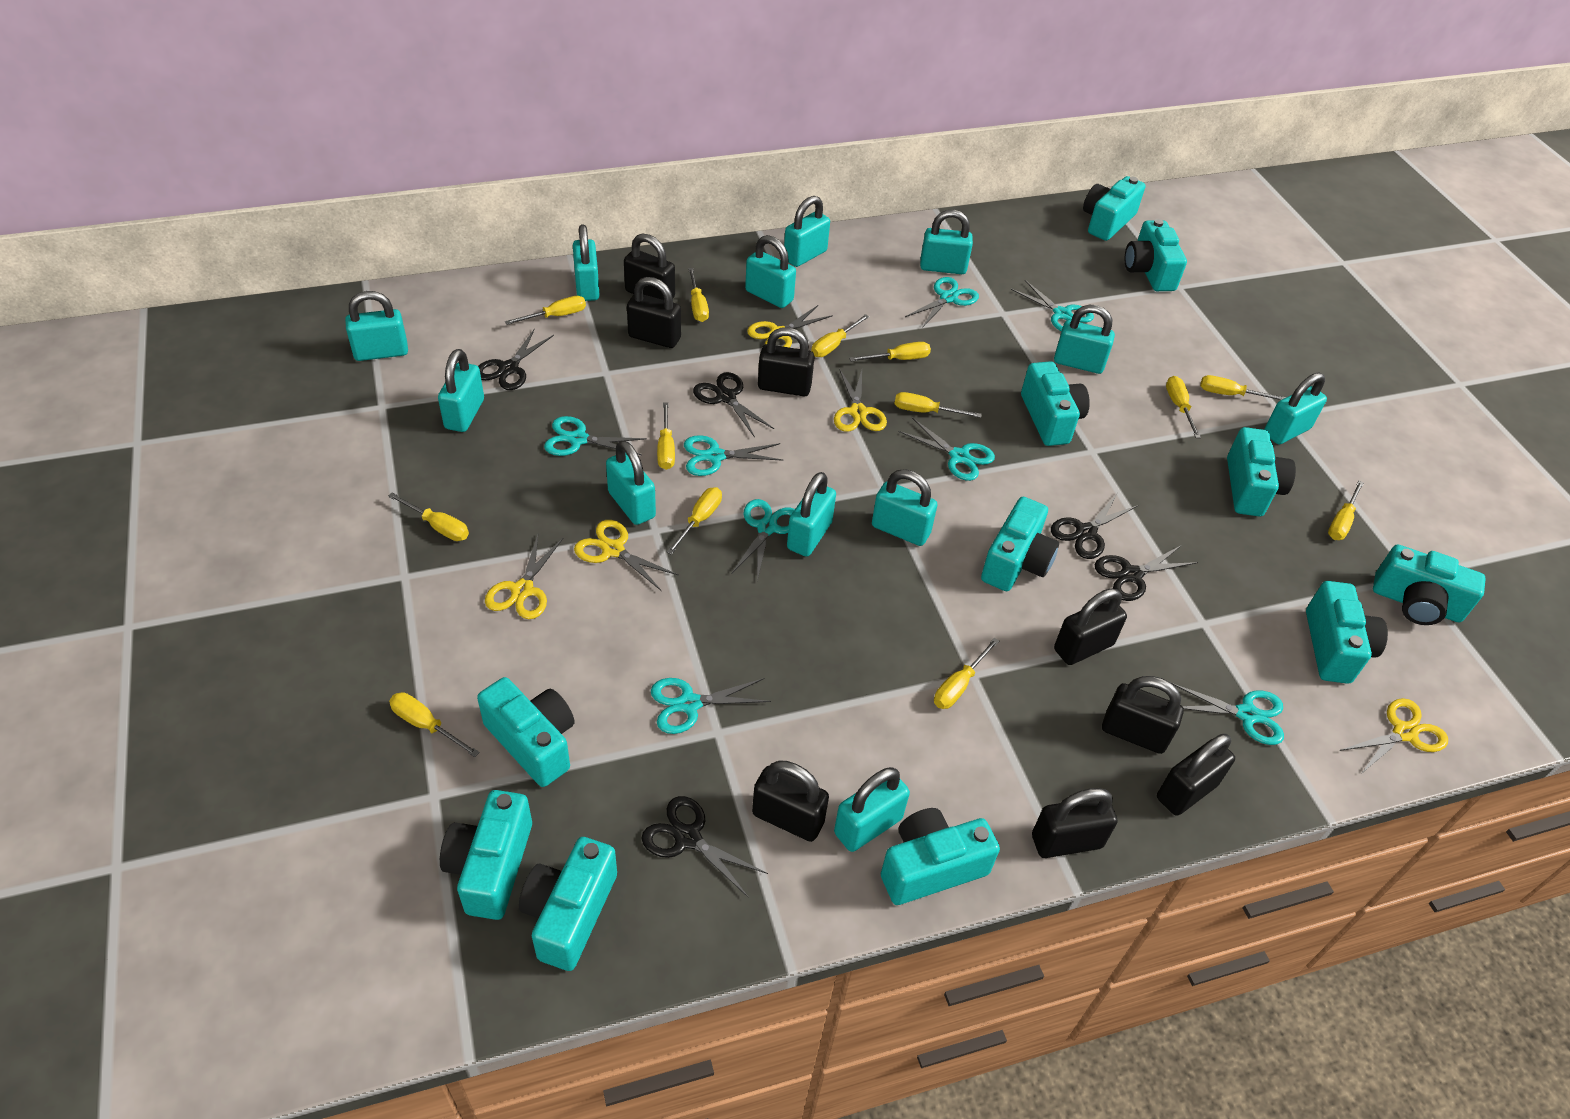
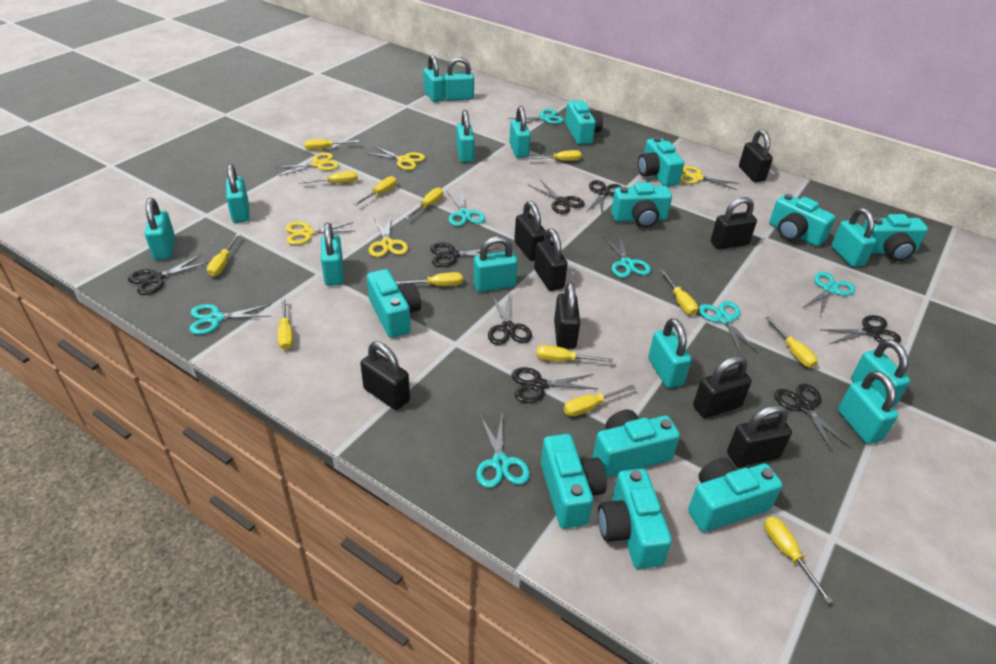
black scissors: [478,328,554,390] [642,796,768,898] [693,372,774,437] [1051,493,1139,559] [1095,545,1198,601] = 5 -> [128,254,209,295] [430,242,498,267] [488,293,532,345] [512,367,598,403] [529,180,585,214] [586,180,622,214] [774,384,851,453] [820,315,901,344] = 8
turquoise camera: [440,790,532,920] [477,677,575,787] [519,837,617,971] [881,808,1000,905] [981,497,1059,591] [1021,361,1090,446] [1083,176,1146,241] [1125,219,1187,291] [1227,427,1296,516] [1306,581,1388,684] [1373,544,1486,625] = 11 -> [367,269,421,338] [541,434,607,529] [565,100,603,145] [593,410,680,477] [598,469,672,569] [611,182,672,228] [638,137,684,187] [688,458,783,532] [769,194,835,246] [863,214,928,261] = 10
turquoise scissors: [544,416,647,456] [651,678,771,734] [684,435,783,476] [732,499,795,581] [899,418,995,481] [905,277,979,328] [1011,280,1094,331] [1172,683,1284,745] = 8 -> [189,304,271,335] [447,190,485,226] [476,415,530,488] [508,109,564,124] [604,234,651,278] [699,301,759,355] [803,272,855,316] = 7

